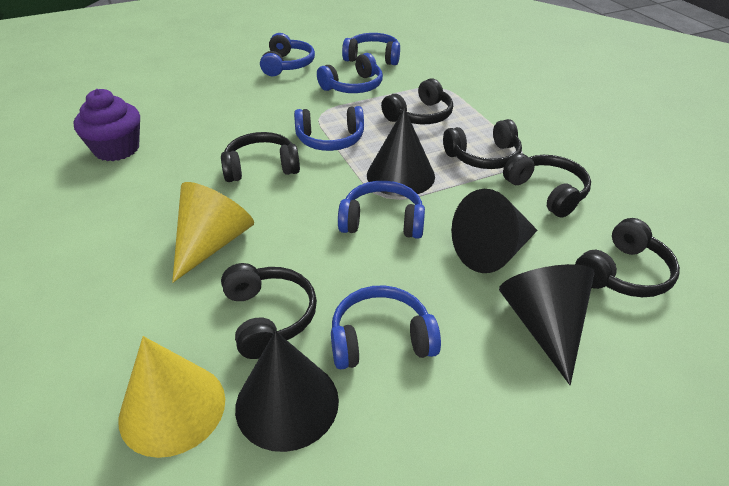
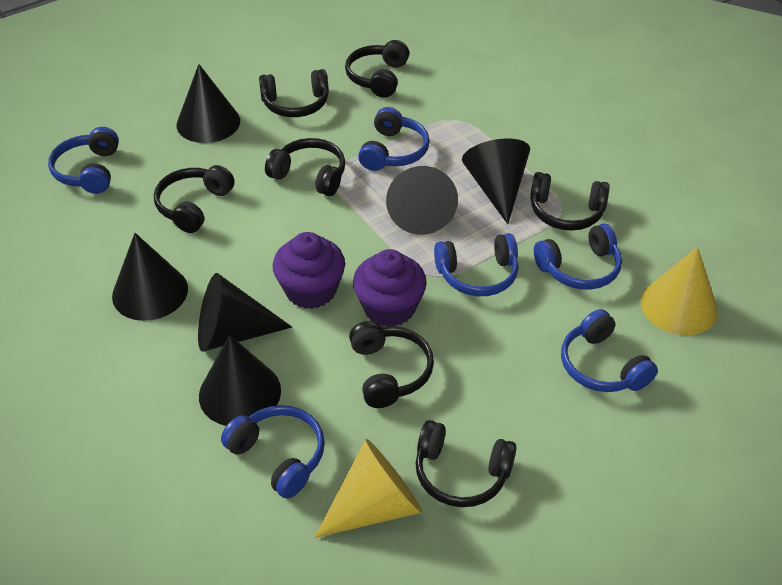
black cone: [235,331,339,452] [367,108,435,197] [451,189,538,273] [499,264,595,385] = 4 -> [112,233,188,321] [177,64,240,143] [198,273,292,351] [199,335,281,426] [386,166,458,235] [462,138,530,224] = 6
black headphones: [221,132,300,182] [221,263,317,359] [381,78,453,124] [443,119,522,169] [503,153,591,217] [575,218,680,297] = 6 -> [154,165,235,233] [259,69,329,117] [265,138,345,196] [345,40,409,98] [349,321,434,408] [416,420,517,507] [530,172,610,231] = 7
purple cupcake: [74,89,140,161] = 1 -> [273,232,345,309] [353,249,427,326] = 2

